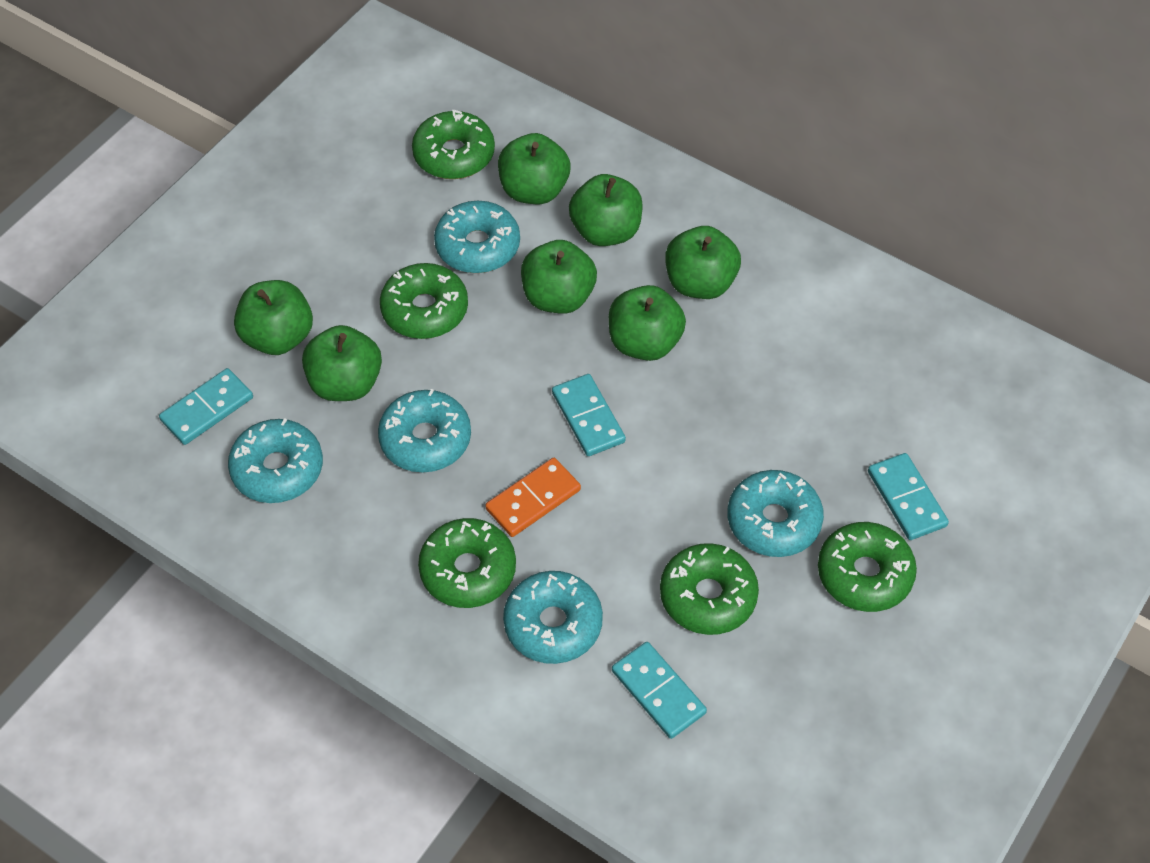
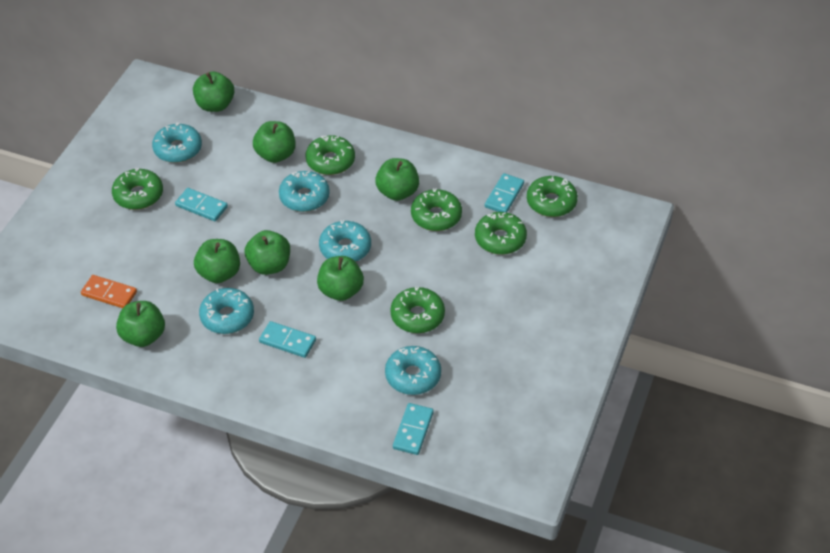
green donut: [380,263,468,339] [412,110,495,179] [418,518,516,608] [660,543,759,635] [818,522,917,612] = 5 -> [112,168,163,210] [305,135,355,175] [390,287,445,333] [411,188,462,231] [475,212,527,255] [527,176,578,217] = 6

